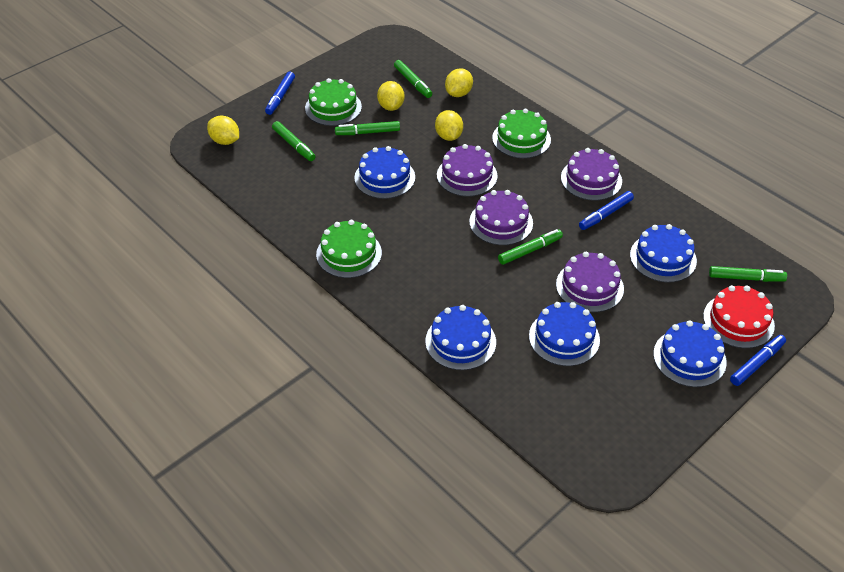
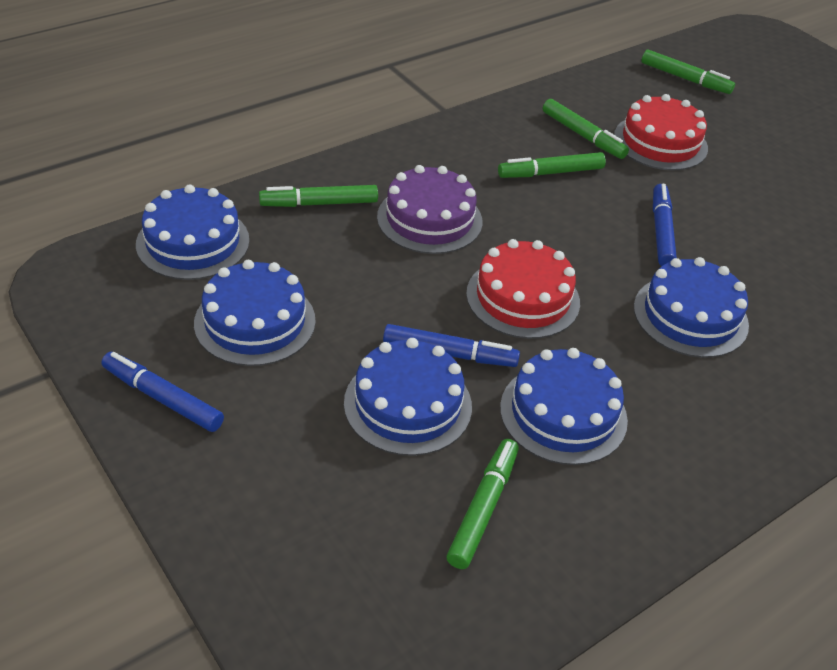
green cake: [305,78,362,126] [316,220,382,278] [492,109,551,158] = 3 -> none = 0
purple cake: [437,144,498,197] [469,190,533,245] [556,252,624,312] [561,148,622,201] = 4 -> [377,165,483,254] = 1
red cake: [703,285,775,348] = 1 -> [466,239,580,339] [614,94,708,170] = 2
yellow lemon: [207,116,239,145] [377,81,405,111] [435,110,463,141] [445,68,473,97] = 4 -> none = 0

